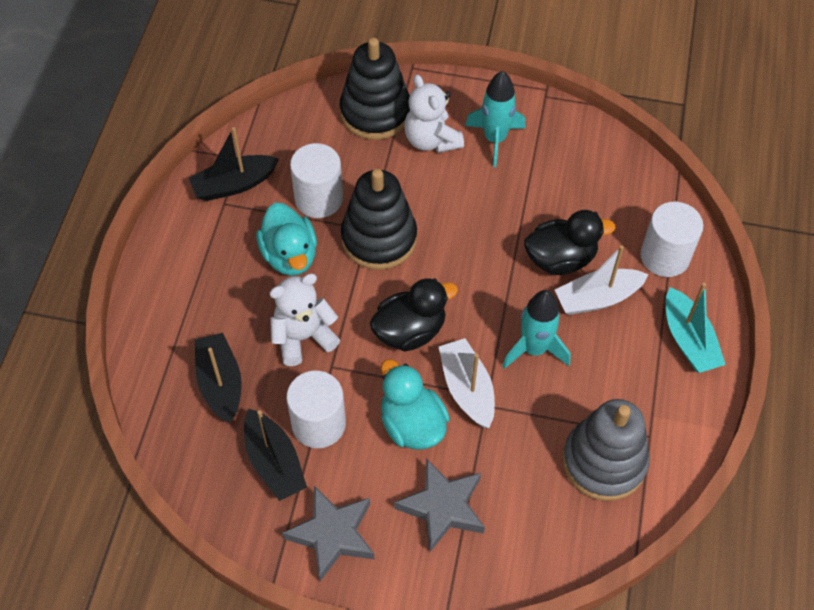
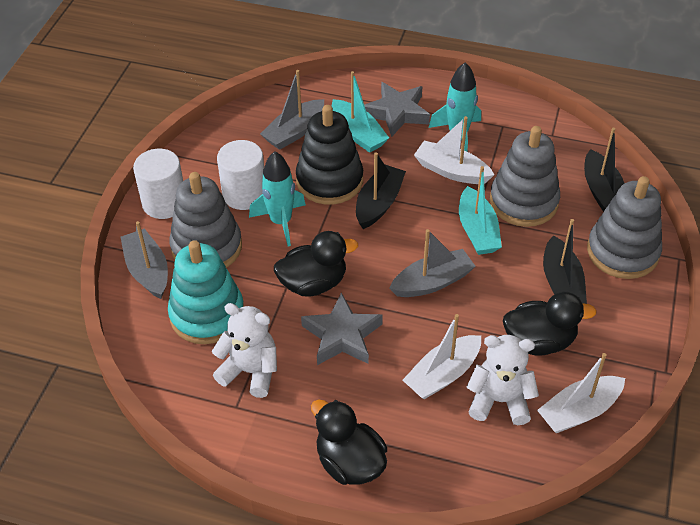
black duck: [370,278,458,352] [524,210,616,275] = 2 -> [274,231,358,297] [311,399,387,485] [503,292,597,356] = 3
black stacking toy: [340,38,410,140] [341,169,417,270] = 2 -> [296,105,363,204] = 1
grey boat: none = 0 -> [121,221,168,299] [260,70,324,150] [389,229,476,297] = 3
grey stacking toy: [562,399,650,501] = 1 -> [169,172,242,268] [490,126,560,227] [587,176,662,279] = 3
turquoise boat: [666,283,726,373] = 1 -> [332,71,389,153] [459,166,502,255] = 2
turquoise duck: [256,203,317,276] [381,359,450,450] = 2 -> none = 0
turquoise stacking toy: none = 0 -> [168,240,244,344] = 1
white boat: [439,338,495,428] [555,246,649,315] = 2 -> [403,314,481,399] [414,116,494,184] [537,353,625,433] = 3
white cylinder: [286,371,346,448] [290,143,343,218] [640,202,703,277] = 3 -> [133,149,183,219] [217,140,264,210] = 2

